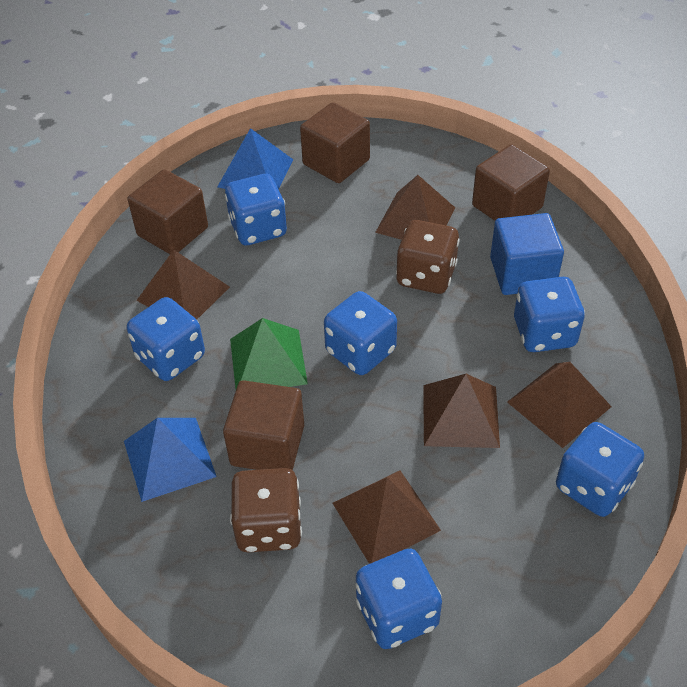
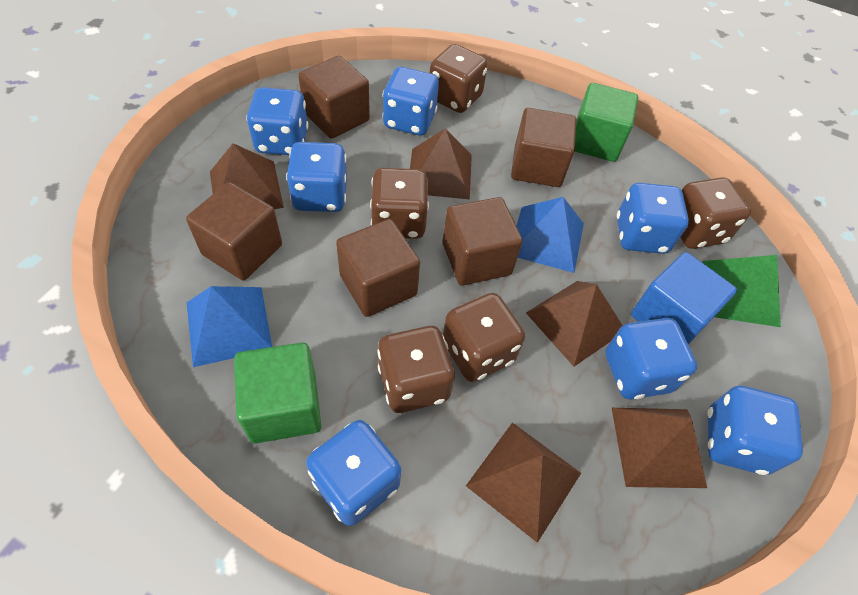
blue dice: [127,297,205,381] [225,174,287,245] [324,291,397,375] [356,548,442,649] [514,277,585,352] [556,422,644,517] = 6 -> [246,87,309,155] [286,142,347,212] [306,420,401,526] [383,67,439,136] [606,318,697,399] [617,183,689,254] [707,386,803,475] = 7
brown cube: [128,169,208,254] [223,380,304,470] [300,102,370,183] [472,144,550,221] = 4 -> [186,182,282,280] [298,56,370,139] [336,219,420,317] [442,197,523,286] [511,108,576,187] = 5
brown dice: [230,468,302,553] [396,220,460,294] = 2 -> [370,168,429,239] [377,326,455,413] [430,44,488,113] [443,293,525,382] [680,177,751,249] = 5
green cube: none = 0 -> [234,342,321,443] [575,83,638,162] = 2

